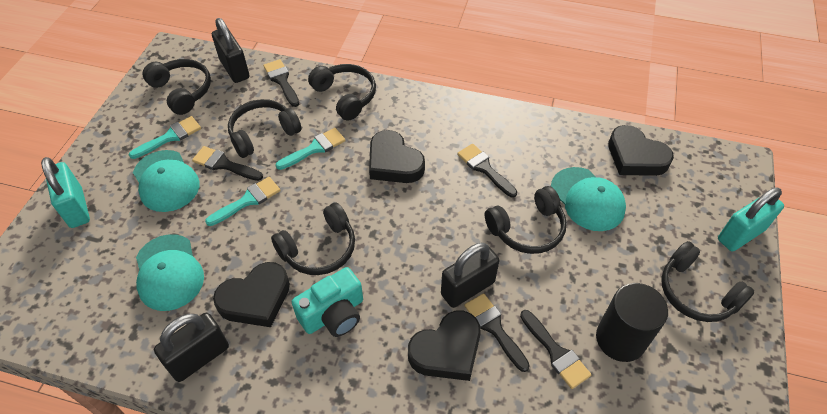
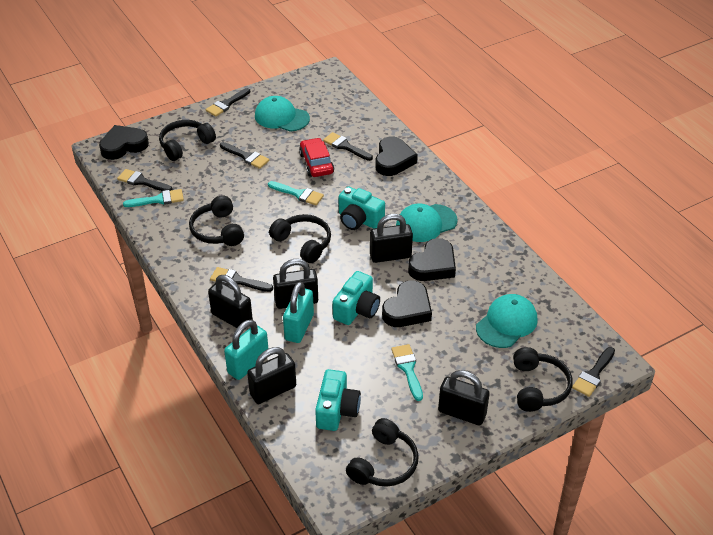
black brush: [192,146,263,181] [263,59,299,107] [457,144,517,197] [464,293,530,372] [520,310,591,389] = 5 -> [117,169,172,191] [206,88,250,117] [210,267,273,292] [220,142,269,169] [323,132,373,161] [572,347,615,397] = 6
black cylinder: [596,283,668,362] = 1 -> none = 0
black headphones: [143,59,211,115] [228,99,301,158] [271,202,355,275] [308,64,376,121] [485,186,567,254] [662,241,755,322] = 6 -> [159,120,216,161] [189,195,244,246] [269,214,331,263] [346,418,419,487] [513,347,573,412] = 5
black padlock: [154,313,229,382] [212,18,250,83] [441,243,499,308] = 3 -> [208,275,253,328] [247,347,296,404] [273,259,318,309] [370,214,413,263] [438,370,490,425] = 5
red car: none = 0 -> [299,138,334,177] = 1
turquoise camera: [292,267,363,337] = 1 -> [315,369,361,431] [332,271,380,325] [339,186,385,230] = 3

